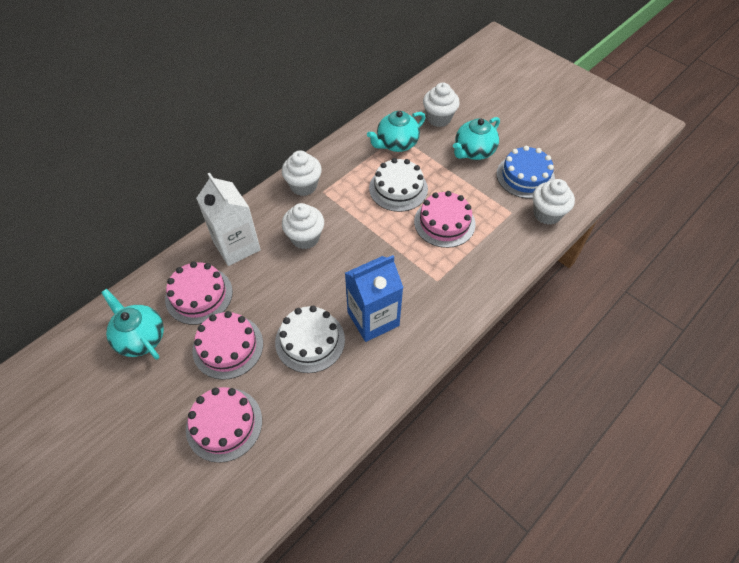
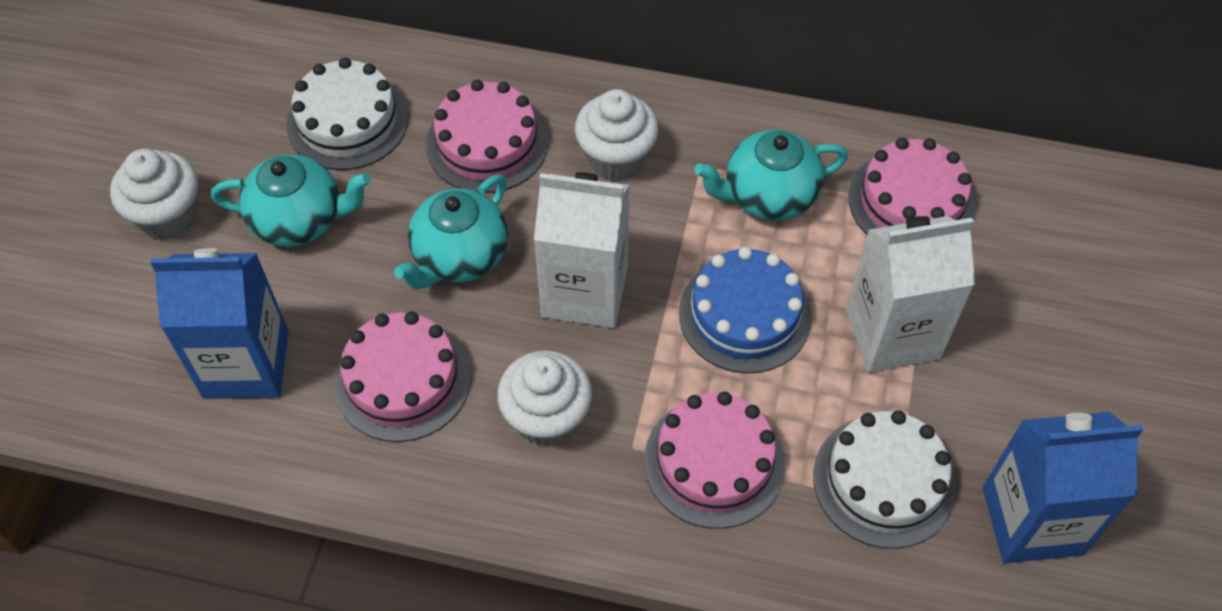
blue carton: [345,255,404,342] = 1 -> [150,248,288,399] [983,412,1143,563] = 2
white carton: [196,173,261,266] = 1 -> [534,172,630,328] [846,216,975,373] = 2
white cupcake: [282,151,322,196] [282,203,324,249] [423,82,460,127] [533,179,575,225] = 4 -> [110,148,198,240] [497,350,592,447] [575,89,659,181] = 3

